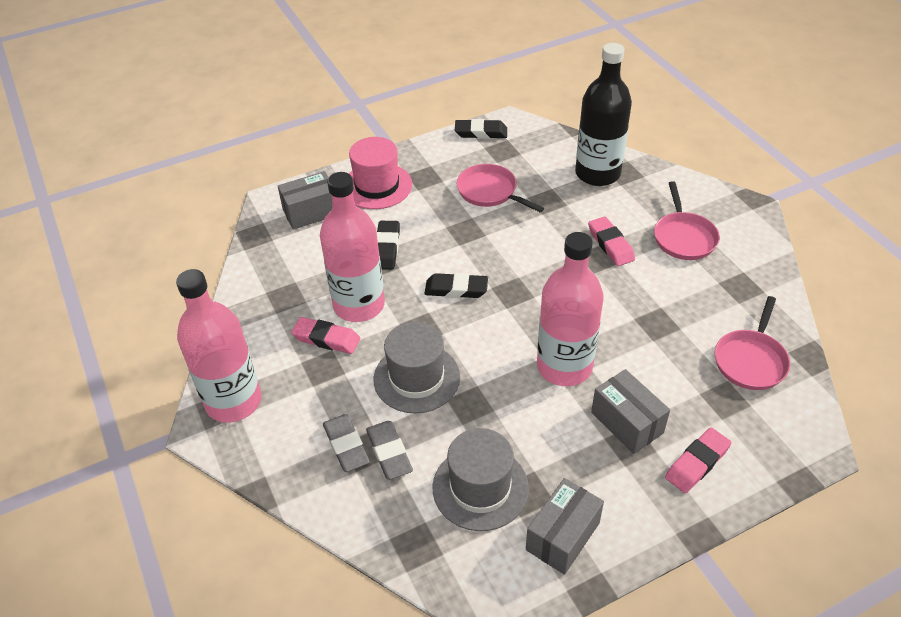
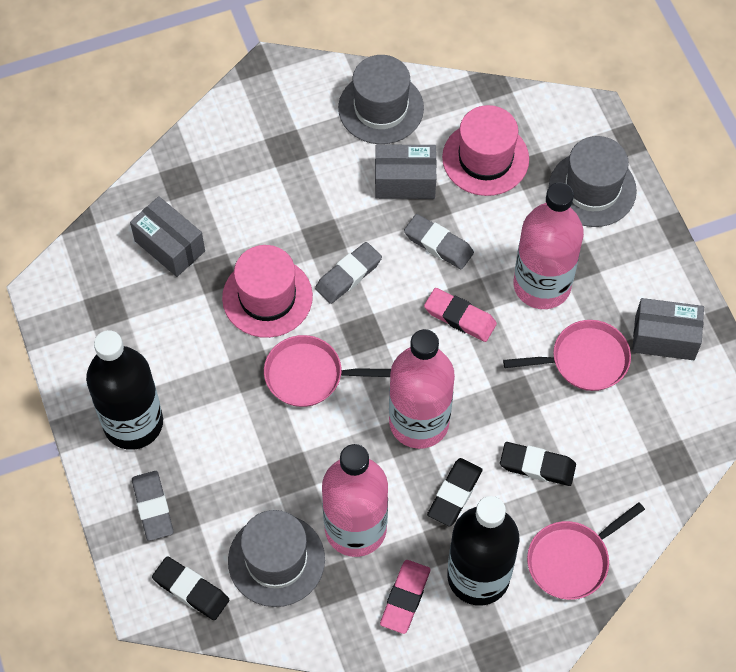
black bottle: [575,43,632,186] = 1 -> [86,330,163,450] [447,496,519,606] = 2
grey eraser: [323,414,370,472] [366,421,413,480] = 2 -> [132,471,174,541] [315,242,382,304] [404,214,474,269] = 3
grey hat: [373,322,460,413] [433,428,529,531] = 2 -> [228,510,325,607] [338,55,424,144] [549,136,637,227] = 3
pink eraser: [291,317,360,354] [588,216,635,266] [665,428,731,493] = 3 -> [380,560,430,634] [424,288,497,342] = 2
pink hat: [349,137,412,209] = 1 -> [222,245,313,338] [442,105,529,196] = 2

